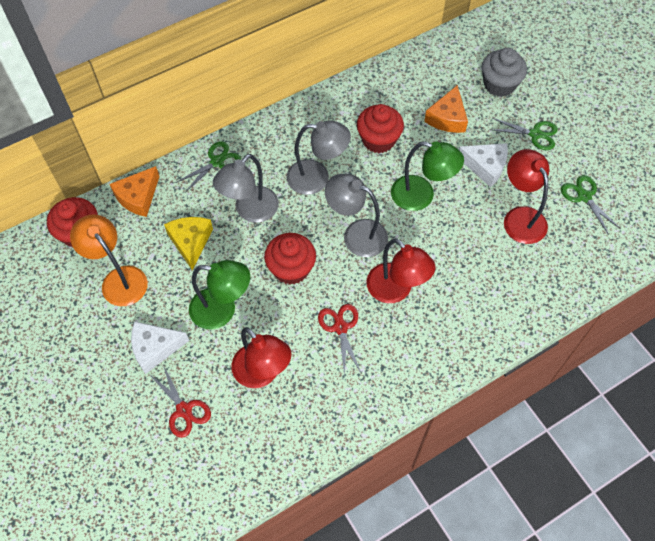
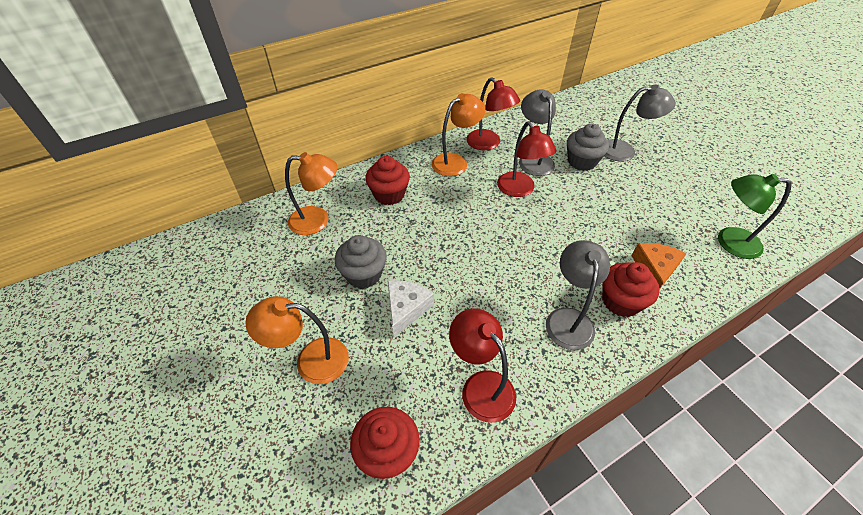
green lamp: [189,260,250,330] [391,141,464,211] = 2 -> [718,174,792,259] = 1
green scissors: [175,141,241,191] [489,118,558,150] [561,175,621,235] = 3 -> none = 0
grey cupcake: [482,48,527,97] = 1 -> [335,235,387,289] [567,124,609,171] = 2
orange cheese: [110,166,160,217] [424,85,468,133] = 2 -> [631,243,686,289] = 1
orange lamp: [70,215,148,306] = 1 -> [245,296,349,384] [285,152,337,235] [432,93,486,176] = 3
red scissors: [148,365,211,438] [318,304,361,377] = 2 -> none = 0
white cheese: [131,321,189,374] [459,143,508,187] = 2 -> [388,280,434,337] = 1
yellow cheese: [164,217,213,270] = 1 -> none = 0

